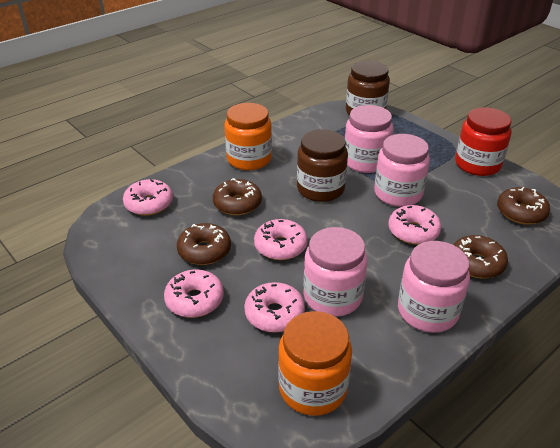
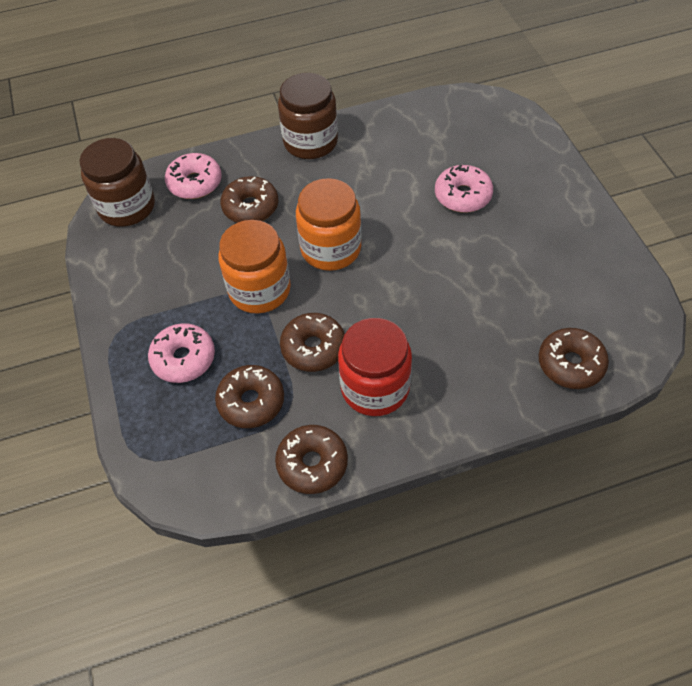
brown donut: [177,223,231,265] [213,178,262,215] [453,235,508,278] [497,187,550,225] = 4 -> [215,365,284,428] [220,176,278,223] [275,425,348,494] [280,313,345,372] [539,328,609,389] = 5
pink donut: [123,179,173,216] [164,270,224,318] [244,282,305,333] [254,219,308,260] [388,205,442,245] = 5 -> [148,323,215,383] [165,153,222,199] [435,165,493,213] = 3
pink jar: [303,227,368,317] [345,105,393,173] [374,134,430,207] [398,241,470,333] = 4 -> none = 0

